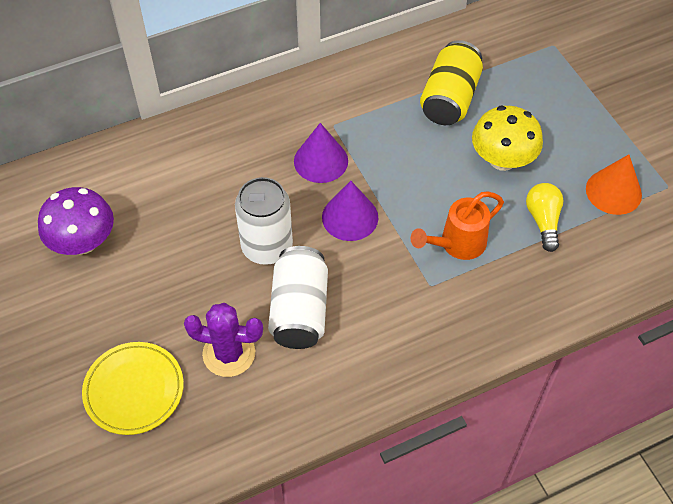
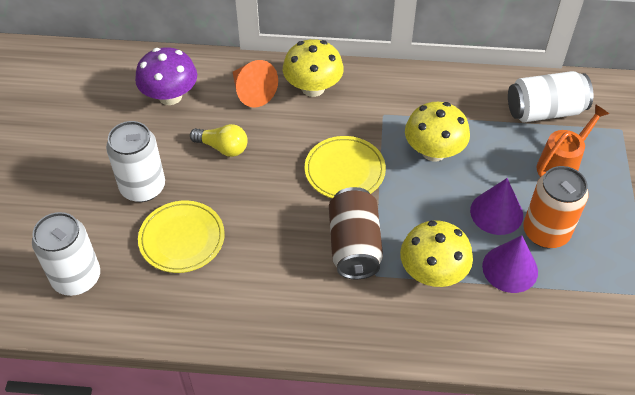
brown can: none = 0 -> [329,187,383,280] = 1
orange can: none = 0 -> [523,166,588,248] = 1
purple cactus: [184,303,263,377] = 1 -> none = 0
white can: [235,177,293,265] [268,246,328,349] = 2 -> [32,212,100,296] [106,121,165,202] [508,71,593,123] = 3
yellow can: [420,40,483,125] = 1 -> none = 0
yellow mushroom: [472,106,543,171] = 1 -> [283,39,344,97] [400,220,473,287] [405,102,470,161] = 3
yellow plate: [82,342,184,435] = 1 -> [138,200,225,273] [305,136,386,198] = 2

